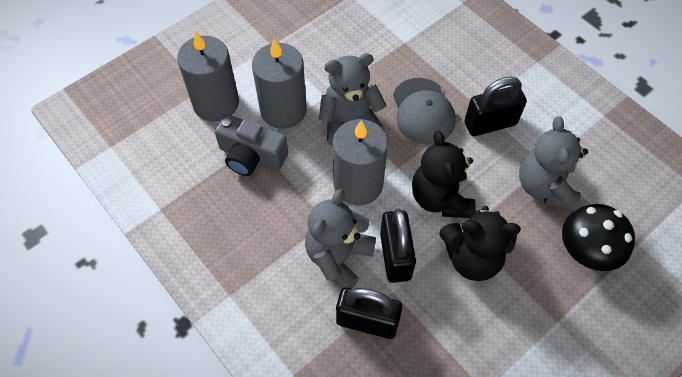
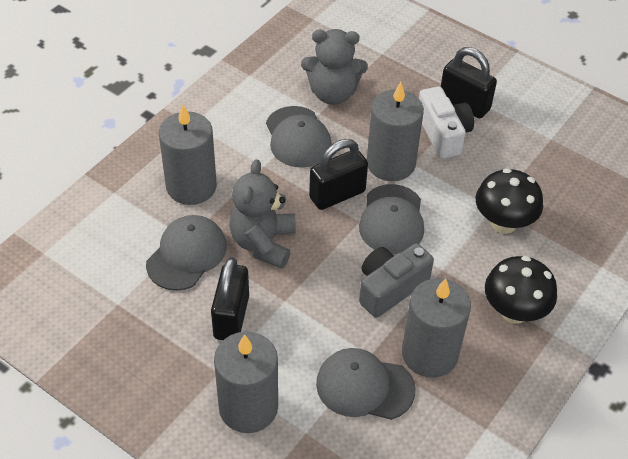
black mushroom: [562,204,635,271] = 1 -> [476,168,543,234] [485,256,557,324] = 2
black teddy bear: [412,131,476,218] [440,206,521,281] = 2 -> none = 0
grey candle: [177,32,239,122] [252,39,307,129] [333,119,388,205] = 3 -> [159,104,217,205] [214,331,278,433] [367,82,424,181] [402,278,471,378] = 4
grey cap: [393,78,456,145] = 1 -> [146,215,227,291] [266,106,332,168] [316,348,415,420] [359,184,424,254] = 4
grey teddy bear: [305,189,376,289] [319,53,387,146] [519,117,588,211] = 3 -> [229,159,296,268] [301,29,368,105] = 2
white camera: none = 0 -> [419,86,474,159] = 1

